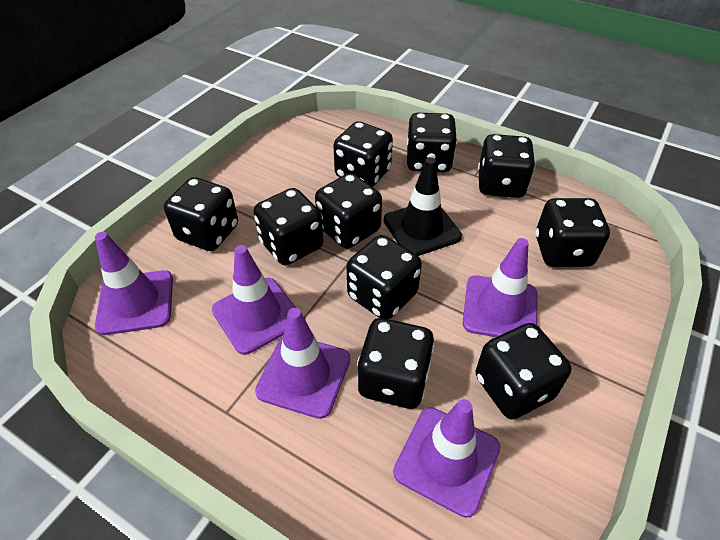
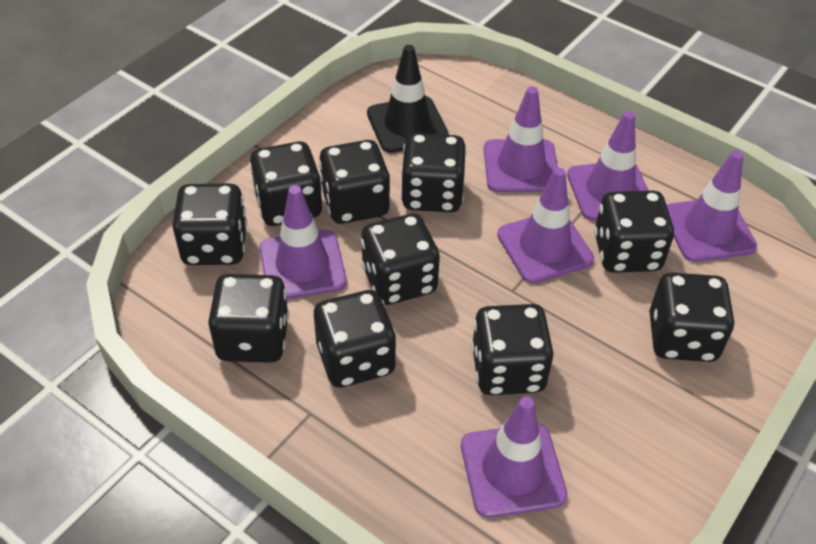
purple traffic cone: [95,232,173,335] [212,245,296,355] [255,308,350,419] [393,399,500,518] [463,238,537,337] = 5 -> [260,185,347,300] [461,397,568,518] [484,86,558,192] [497,167,594,284] [567,111,649,221] [667,150,757,262] = 6

